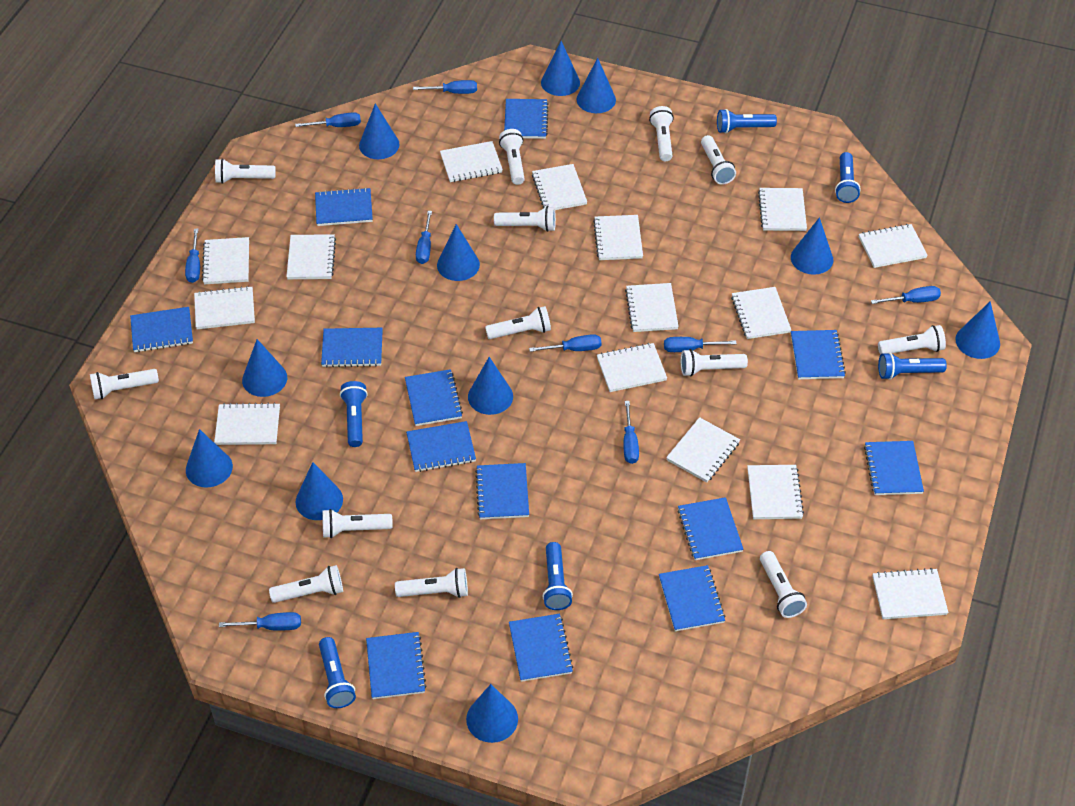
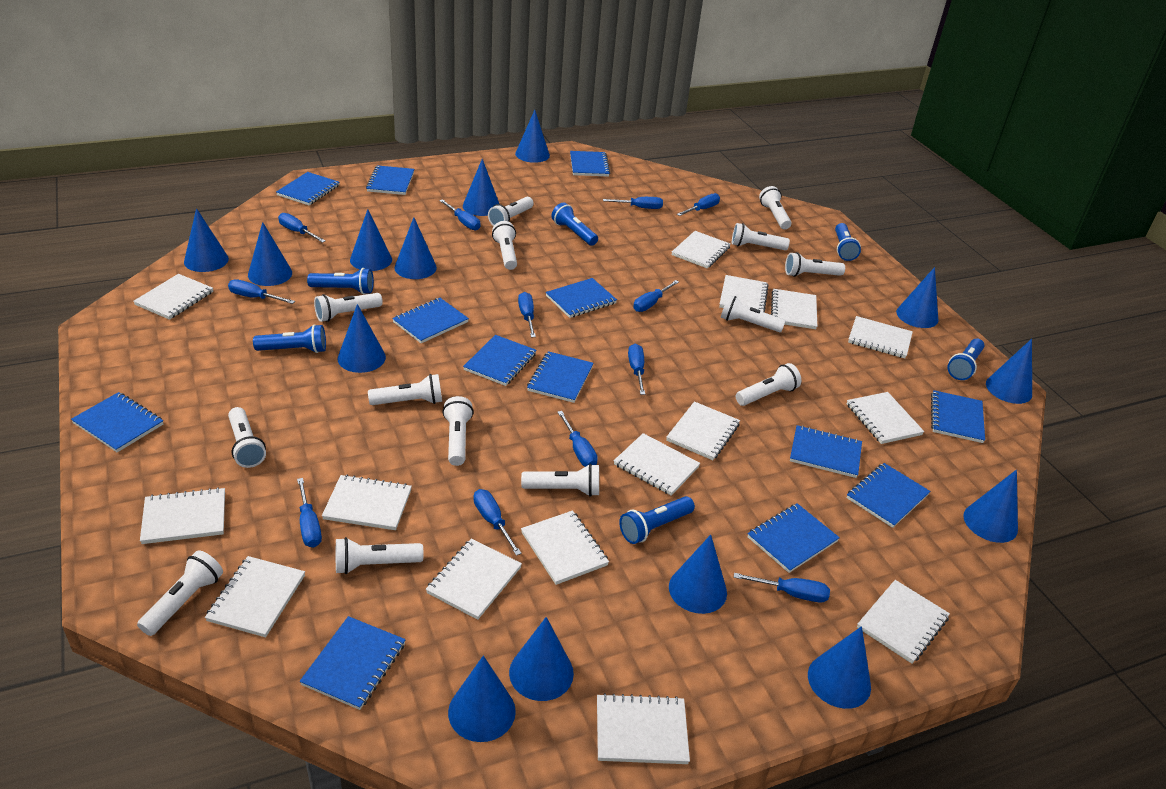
blue cone: [186,429,233,488] [242,339,287,397] [295,462,343,520] [359,103,400,159] [437,224,480,281] [466,684,518,743] [468,357,513,415] [541,41,580,96] [576,58,616,113] [791,217,833,275] [955,301,1000,359] = 11 -> [184,208,229,272] [248,222,292,286] [338,304,386,373] [350,209,392,271] [394,217,437,279] [448,656,516,742] [463,159,499,216] [509,617,574,701] [515,110,550,163] [669,535,727,614] [808,626,871,709] [896,267,938,328] [963,470,1018,543] [986,339,1032,404] = 14
blue screwdriver: [185,229,200,283] [219,612,301,631] [295,112,361,127] [413,80,477,94] [416,211,432,264] [529,334,601,352] [623,401,639,464] [664,337,737,352] [871,286,941,304] = 9 -> [228,280,295,304] [278,213,325,243] [297,478,322,548] [439,199,480,231] [474,489,522,556] [518,292,536,337] [557,411,598,467] [603,197,663,209] [628,344,645,395] [633,280,679,312] [677,193,720,216] [734,573,830,603] = 12
white flashlight: [90,369,159,399] [215,159,275,184] [269,565,343,603] [322,509,393,538] [395,568,468,598] [485,306,551,339] [494,206,556,232] [499,129,525,185] [649,106,674,161] [681,349,748,376] [701,135,736,185] [760,551,807,618] [878,325,946,355] = 13 -> [137,550,223,636] [228,407,266,468] [314,293,383,322] [336,537,424,574] [368,374,442,405] [442,396,474,466] [488,197,534,226] [492,221,517,270] [521,464,599,497] [721,295,785,332] [732,223,790,250] [736,363,801,406] [759,186,791,229] [785,252,845,277] = 14

